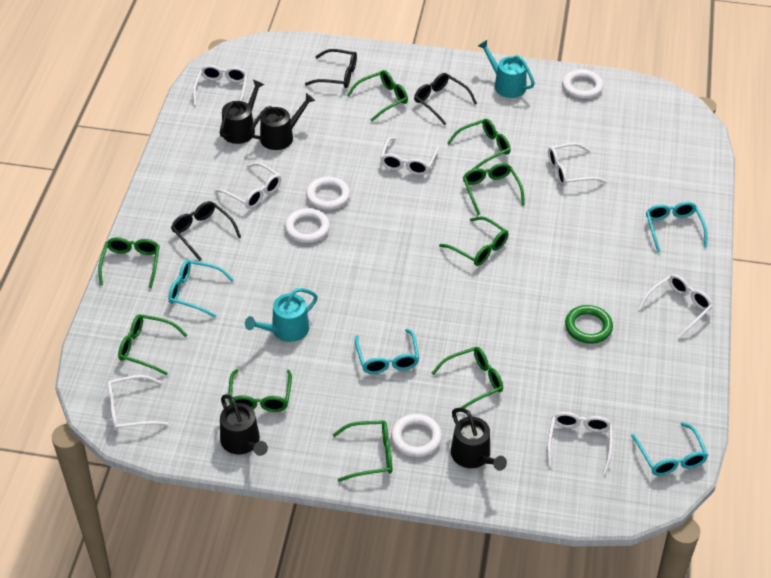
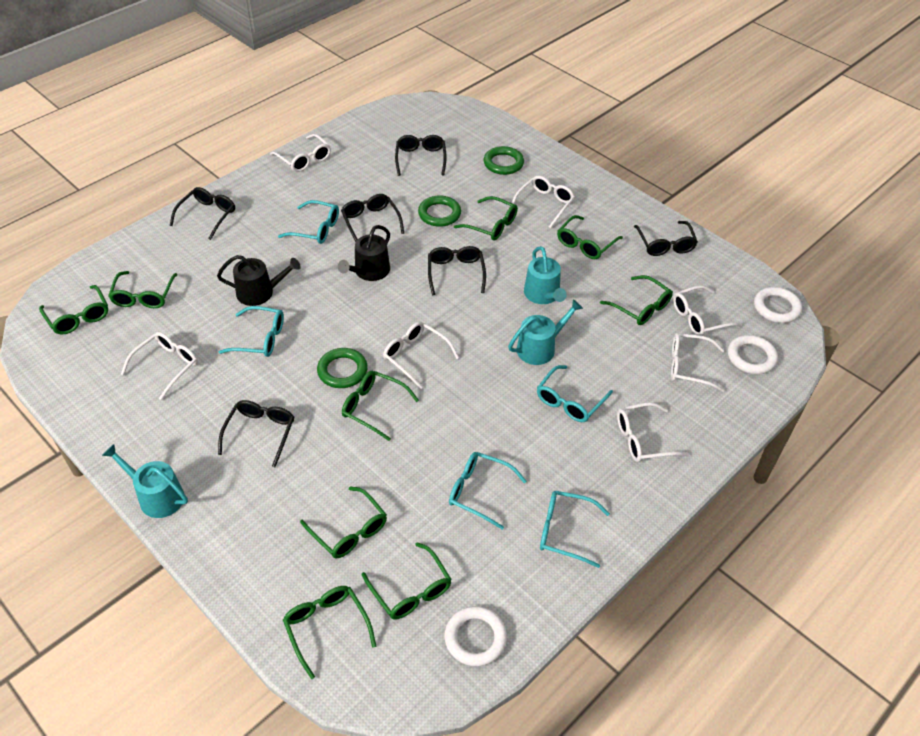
black glasses: [171,201,241,261] [305,49,357,88] [414,73,477,125] = 3 -> [170,187,235,240] [218,400,294,467] [341,194,404,242] [395,135,447,176] [428,246,486,295] [634,221,698,256] = 6
black watering can: [220,80,264,144] [220,394,268,456] [249,93,315,150] [451,408,507,471] = 4 -> [217,255,301,306] [338,225,390,281] = 2
green ring: [565,305,613,344] = 1 -> [317,348,368,388] [418,195,461,227] [483,146,524,175] = 3
turquoise glasses: [168,260,234,318] [355,329,419,374] [631,422,708,476] [646,202,708,252] = 4 -> [219,306,284,357] [278,200,339,244] [449,452,527,530] [537,365,613,422] [540,491,610,568] = 5
turquoise watering can: [245,288,318,342] [478,40,535,98] = 2 -> [102,444,188,518] [508,299,583,365] [524,246,567,304] = 3
white ring: [285,208,330,243] [306,176,350,210] [391,414,442,457] [562,69,603,99] = 4 -> [444,606,507,666] [728,335,778,374] [754,287,802,323] = 3

